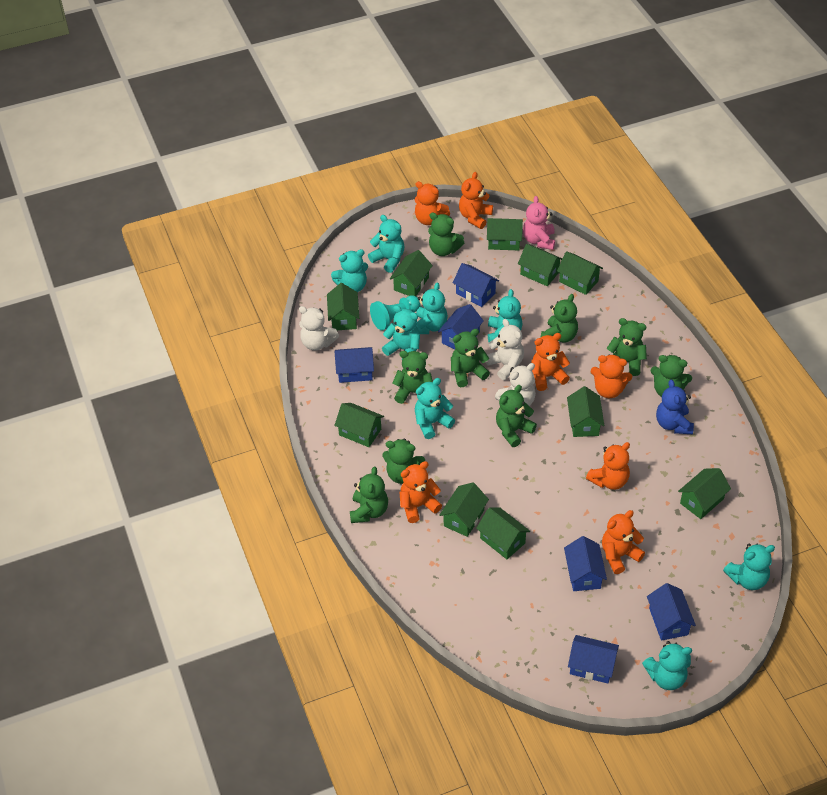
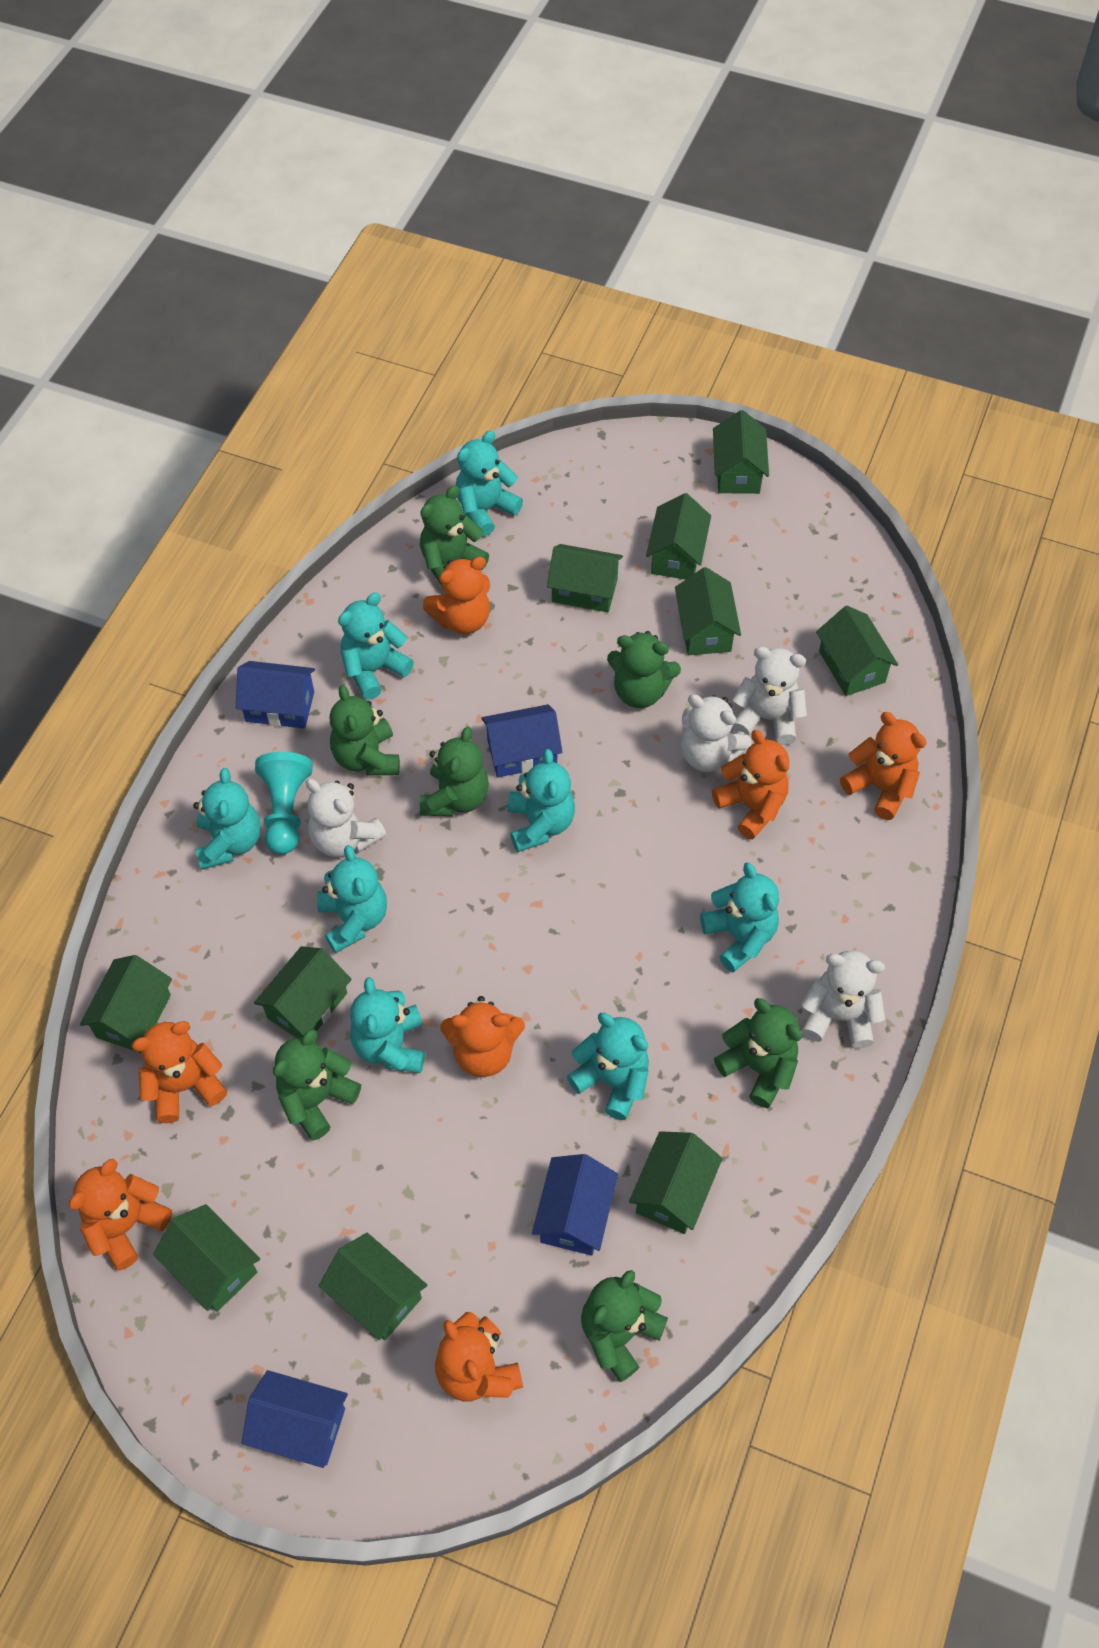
blue house: [334,347,374,383] [438,304,484,349] [453,263,499,307] [564,536,607,591] [568,635,619,683] [647,583,696,641] = 6 -> [236,661,315,729] [242,1370,348,1468] [482,704,562,777] [532,1154,618,1255] = 4
blue teddy bear: [656,380,694,434] = 1 -> none = 0
green teddy bear: [350,467,388,523] [382,438,425,484] [392,351,433,404] [428,213,464,256] [451,329,490,387] [496,385,537,447] [541,294,578,343] [606,318,647,376] [651,355,692,397] = 9 -> [273,1029,361,1141] [330,685,400,776] [420,486,489,587] [420,727,489,817] [581,1270,668,1382] [607,631,681,708] [714,998,802,1108] = 7
pink teddy bear: [523,196,555,250] = 1 -> none = 0
white teddy bear: [299,306,339,351] [486,319,524,380] [495,363,536,406] = 3 -> [305,779,386,857] [681,694,751,772] [732,647,807,745] [801,951,885,1048] = 4

